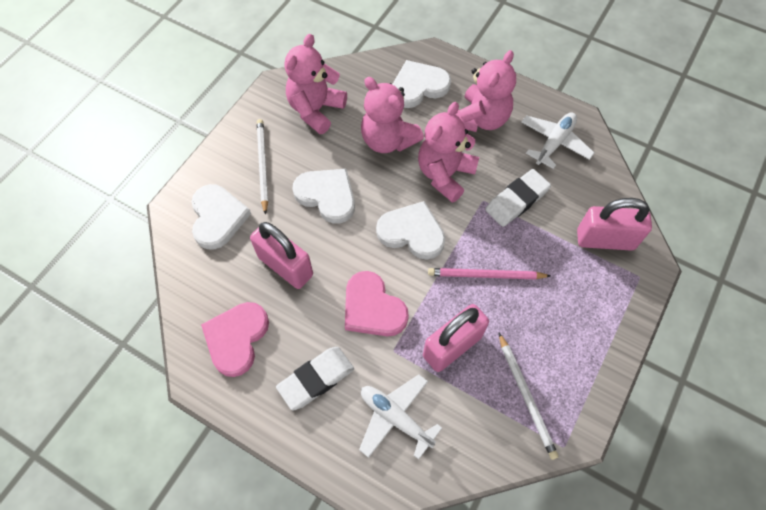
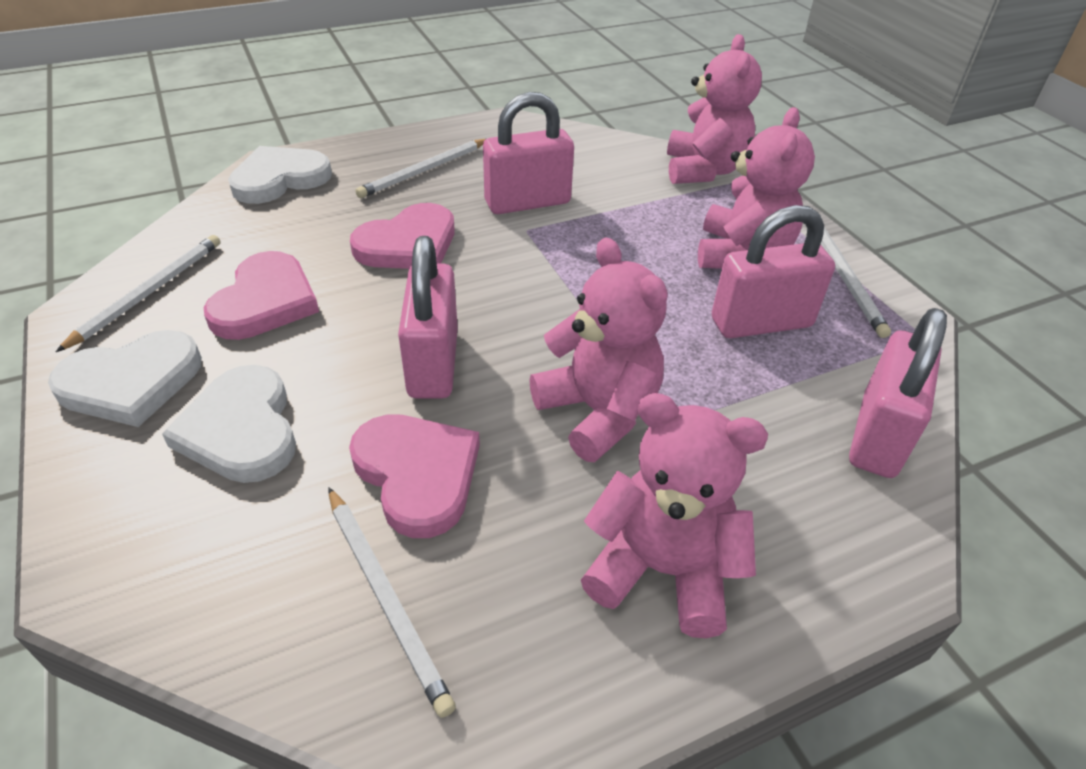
pink heart: [201,302,269,377] [345,271,409,336] = 2 -> [204,251,319,340] [349,414,480,538] [350,203,455,269] = 3
pink padlock: [250,222,313,289] [423,304,489,372] [577,198,652,251] = 3 -> [398,236,458,398] [483,92,574,214] [712,205,835,338] [849,308,947,478] = 4
pink pencil: [428,268,550,279] = 1 -> none = 0
white eraser: [276,347,354,411] [485,169,551,227] = 2 -> none = 0
white heart: [192,184,251,250] [292,169,355,224] [376,201,445,260] [392,60,451,108] = 4 -> [48,330,202,427] [162,365,296,483] [228,146,332,204] = 3
white pencil: [257,119,268,215] [499,333,559,460] = 2 -> [56,235,221,352] [328,487,456,718] [355,139,486,198] [821,228,891,338] = 4
white plane: [359,374,442,460] [521,112,595,169] = 2 -> none = 0

